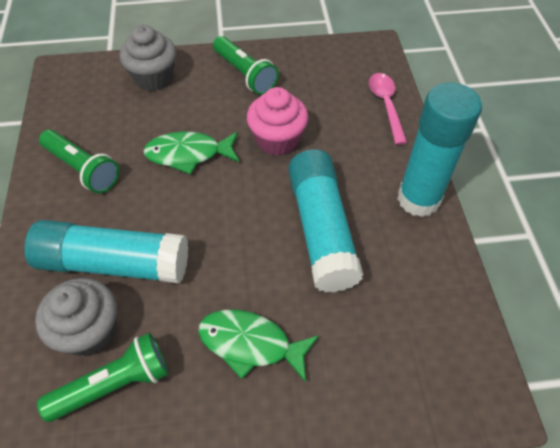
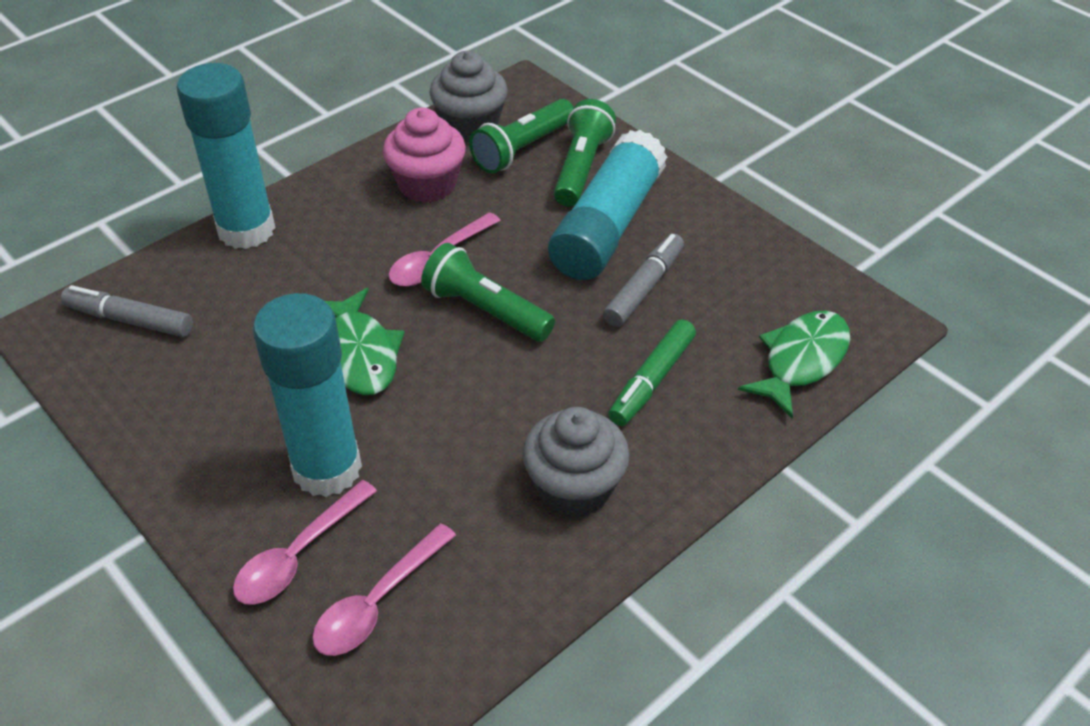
green marker: none = 0 -> [608,319,696,426] = 1
grey marker: none = 0 -> [61,285,193,337] [603,234,684,327] = 2
pink spoon: [369,73,407,145] = 1 -> [233,480,377,605] [312,523,456,656] [389,212,501,286] = 3

